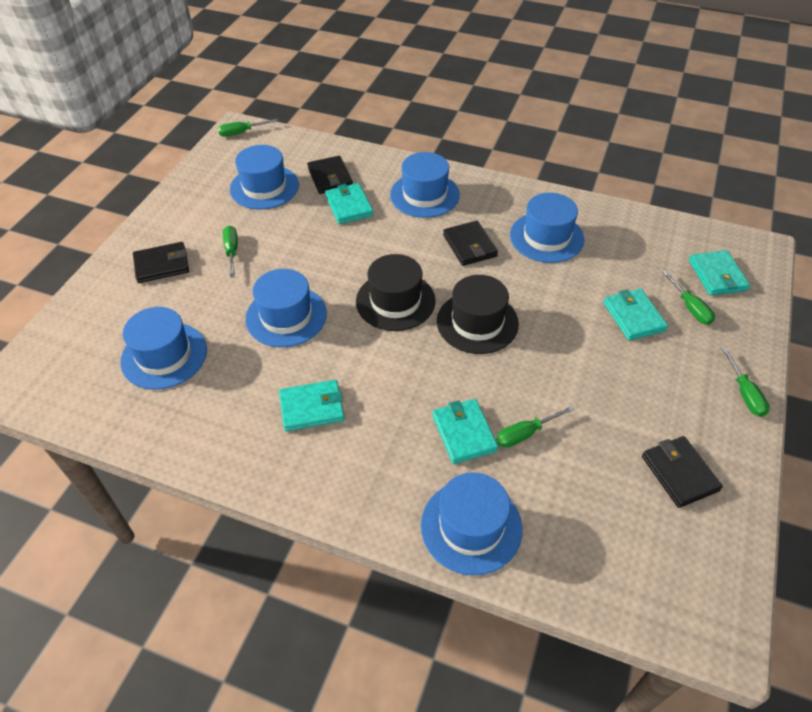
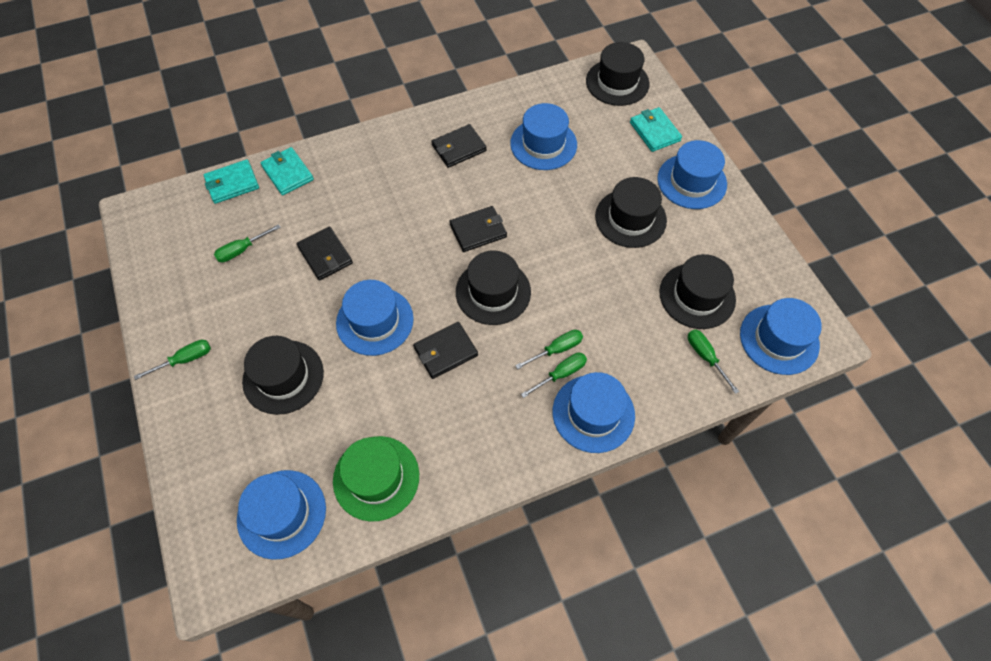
black hat: [356,254,436,331] [437,275,519,354] = 2 -> [242,336,324,415] [456,251,531,325] [586,42,649,106] [595,177,667,248] [659,254,736,329] = 5
green hat: none = 0 -> [333,436,419,521] = 1
turquoise wallet: [279,380,345,431] [325,183,373,224] [432,399,498,464] [603,289,668,341] [689,250,750,295] = 5 -> [204,159,259,204] [260,147,314,195] [630,107,682,152] = 3

